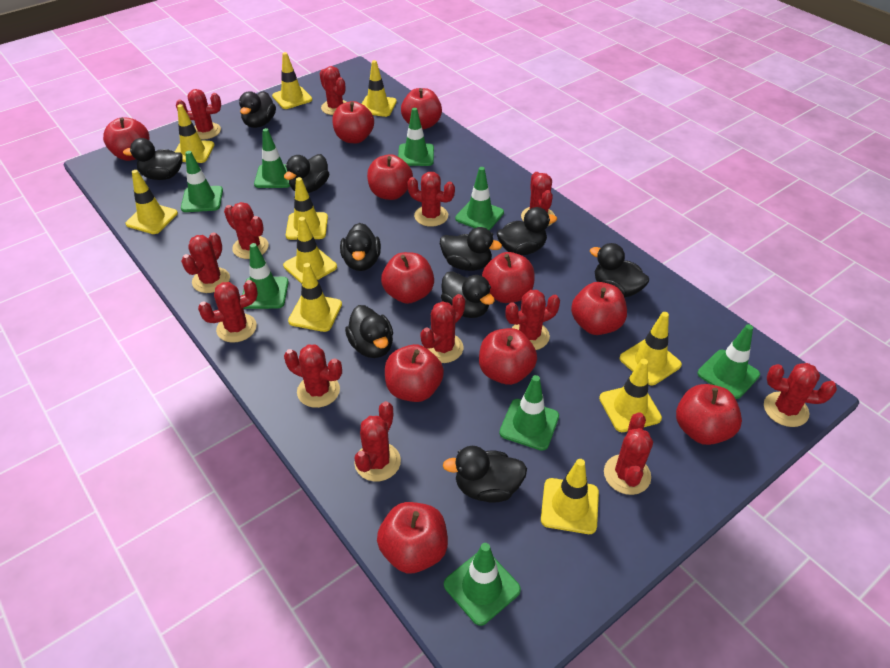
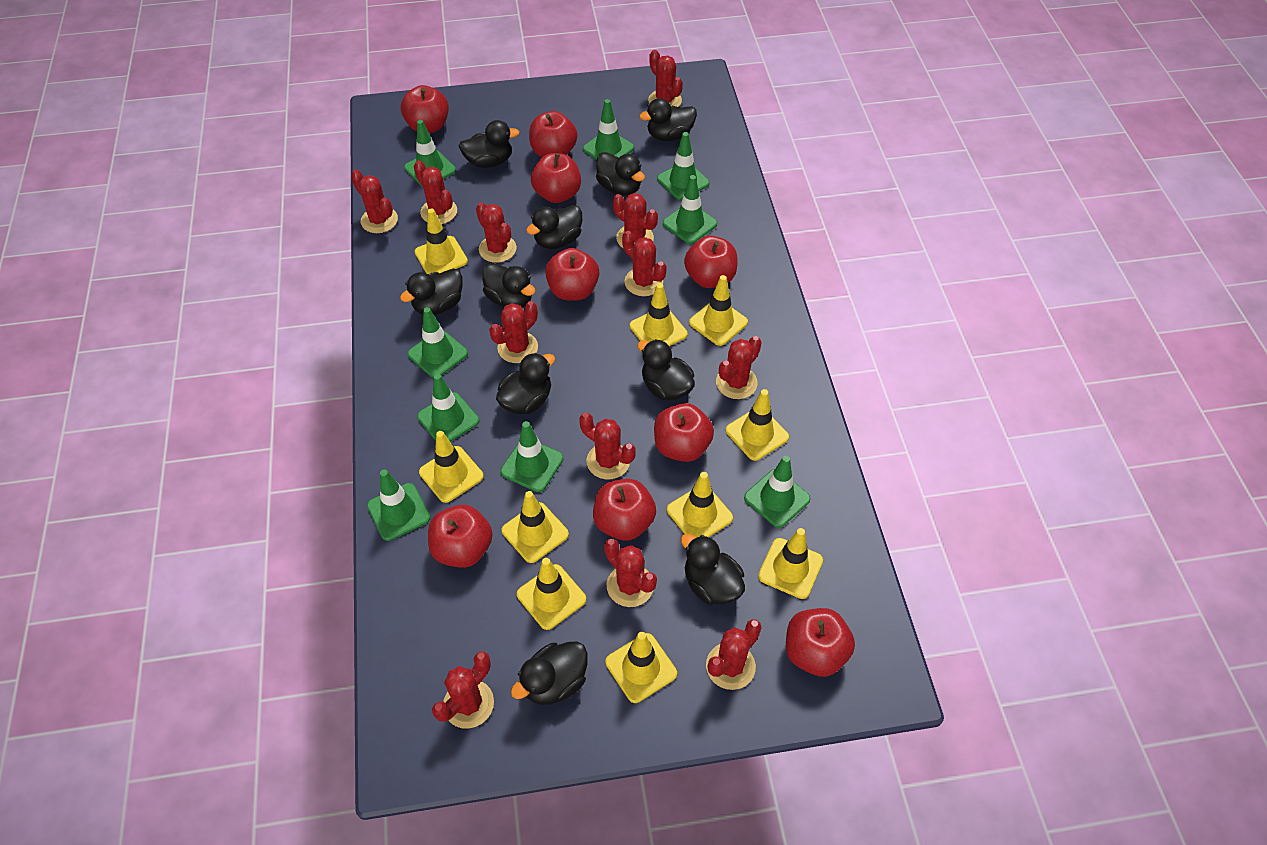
green traffic cone: [181,151,223,212] [242,243,289,309] [254,128,290,188] [398,108,434,166] [444,543,521,626] [455,167,504,231] [499,375,559,451] [698,324,760,399] = 8 -> [367,470,431,541] [404,120,456,187] [408,307,468,378] [417,374,479,442] [500,421,564,492] [583,99,634,160] [657,132,710,200] [663,175,717,244] [744,456,810,528] = 9
red apple: [103,117,149,161] [332,101,374,143] [367,154,413,200] [377,502,448,573] [381,252,434,304] [385,344,444,402] [401,88,442,129] [479,328,537,385] [482,252,535,303] [571,282,627,335] [676,384,742,445] = 11 -> [401,85,449,133] [428,505,493,568] [529,111,577,157] [531,153,581,203] [545,248,599,301] [593,479,656,540] [654,403,714,462] [684,236,737,288] [786,608,855,677] = 9
red cactus: [176,89,221,140] [181,232,230,293] [198,280,258,343] [224,202,269,259] [284,345,342,408] [320,66,347,115] [354,401,401,481] [407,172,455,227] [420,294,465,363] [505,290,560,350] [521,172,555,226] [604,412,653,495] [764,363,837,427] = 13 -> [351,170,398,233] [414,160,457,224] [432,652,494,729] [476,203,517,263] [489,301,538,363] [579,413,636,479] [604,539,657,607] [613,193,658,249] [622,231,667,296] [648,50,683,107] [706,619,762,690] [716,336,762,399] = 12

